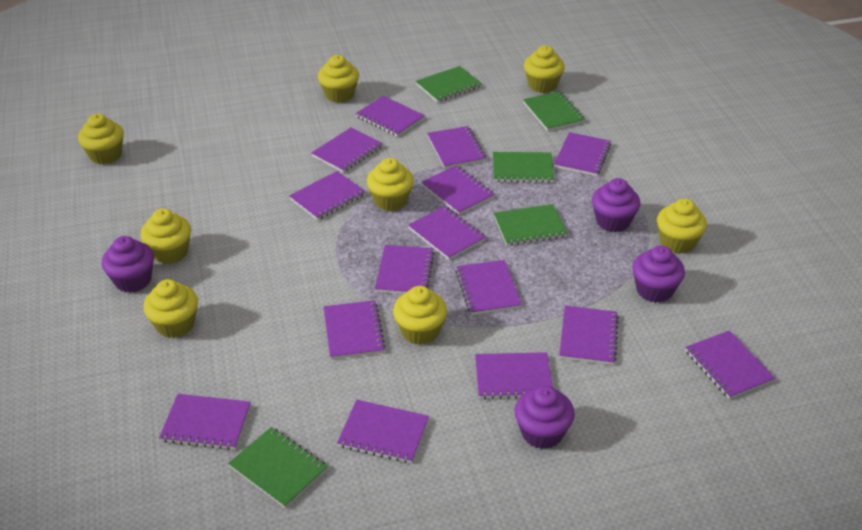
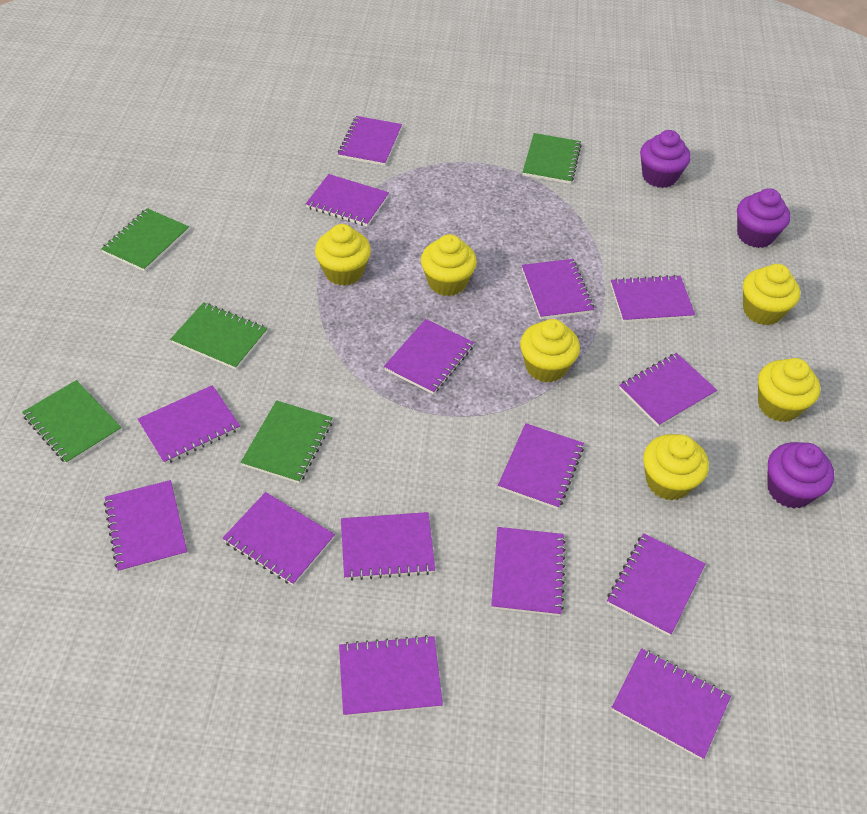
purple cupcake: [102,236,154,293] [514,386,574,449] [592,178,640,232] [632,245,685,303] = 4 -> [640,130,691,188] [737,188,790,248] [767,442,834,509] = 3
yellow cupcake: [78,114,124,165] [140,208,191,264] [143,279,198,338] [318,55,359,103] [367,158,414,211] [393,286,447,345] [524,45,565,93] [657,199,707,254] = 8 -> [315,224,371,286] [421,234,477,296] [520,319,580,383] [643,434,709,500] [743,264,800,325] [758,358,820,422] = 6

